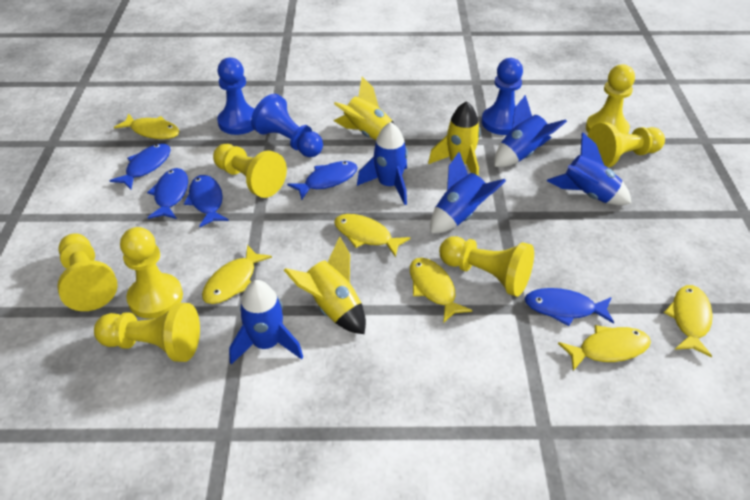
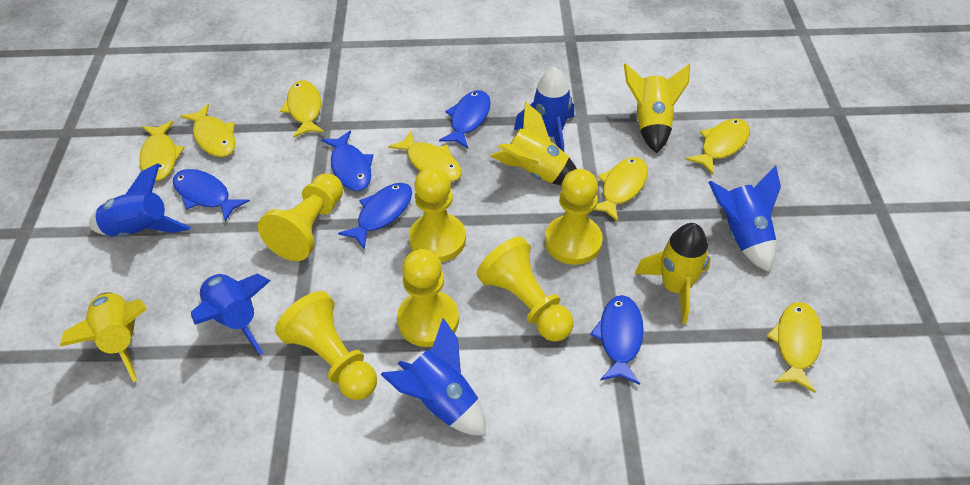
blue pawn: [217,58,254,135] [251,94,323,157] [481,58,523,135] = 3 -> none = 0
yellow fish: [114,113,180,139] [202,245,272,304] [334,214,411,258] [410,258,472,323] [558,325,651,371] [664,285,712,357] = 6 -> [139,121,185,181] [180,104,235,157] [280,80,325,138] [388,131,461,182] [594,157,648,222] [685,119,750,175] [767,302,822,393] = 7
yellow pawn: [57,233,118,311] [94,303,200,362] [120,227,183,319] [213,144,287,198] [439,236,534,297] [586,64,635,134] [588,122,665,167] = 7 -> [258,173,343,261] [275,291,377,400] [397,249,459,347] [409,167,466,262] [477,237,574,342] [545,169,603,265] = 6
yellow rocket: [284,236,366,334] [334,77,394,140] [428,101,481,176] = 3 -> [60,293,147,382] [490,101,577,185] [624,63,690,153] [634,223,711,324] = 4

